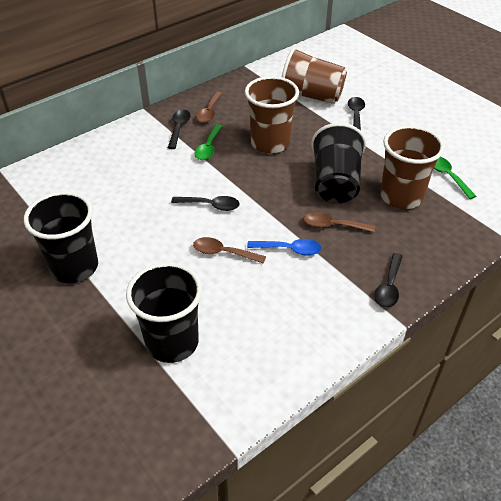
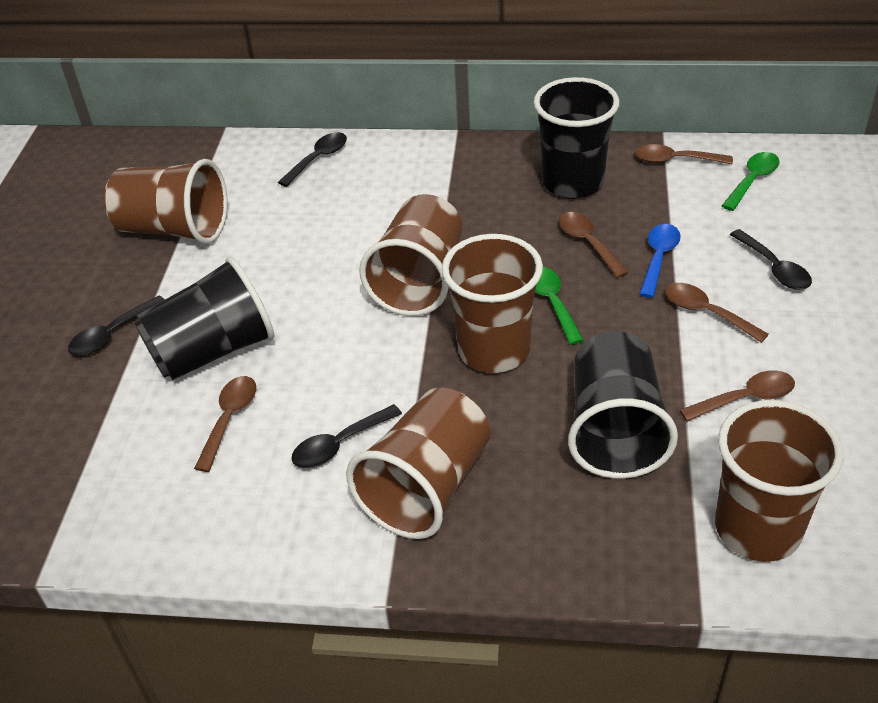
brown cup: [245,76,299,154] [282,47,347,104] [380,125,445,209] = 3 -> [104,159,227,244] [346,387,491,539] [359,194,463,316] [442,234,543,373] [715,400,844,562] = 5
brown spoon: [193,237,266,264] [196,91,222,123] [303,212,375,232] = 3 -> [194,376,256,472] [559,212,629,278] [635,144,733,164] [665,283,769,343] [680,370,795,422] = 5

